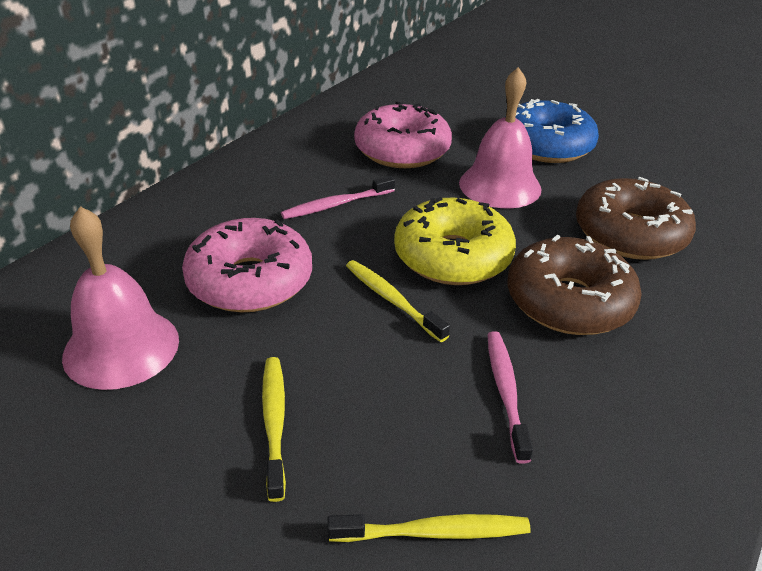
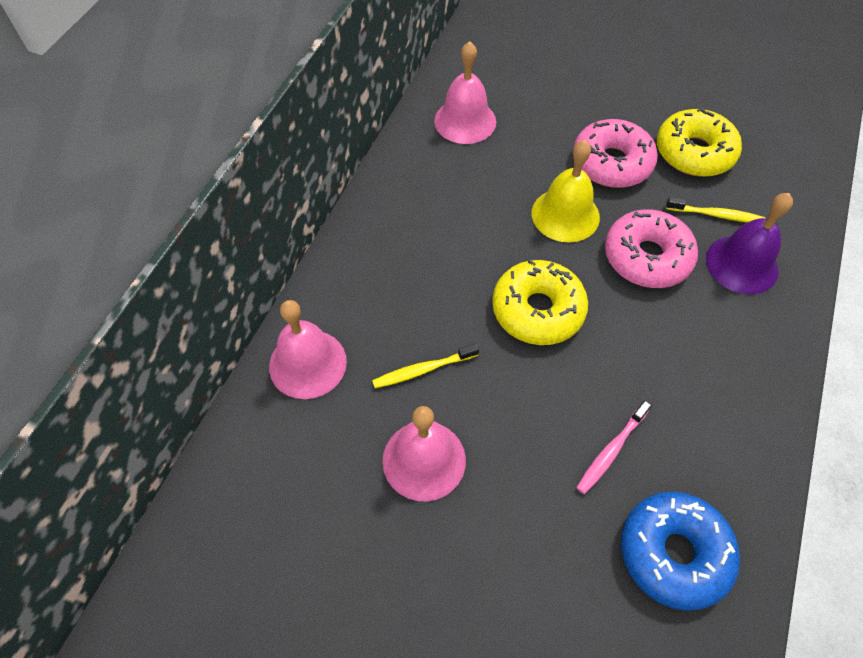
brown donut: [507,235,642,335] [576,177,696,260] = 2 -> none = 0
pink bell: [62,206,179,390] [459,67,542,208] = 2 -> [269,300,347,399] [383,406,466,502] [434,41,496,144] = 3
pink toothbrush: [281,176,395,219] [487,331,533,464] = 2 -> [576,400,652,494] = 1
purple bell: none = 0 -> [706,193,793,294] = 1
yellow bell: none = 0 -> [531,140,600,242] = 1
yellow donut: [394,197,516,285] = 1 -> [492,259,588,345] [657,108,742,177] = 2
yellow toothbrush: [262,357,286,502] [327,514,531,542] [346,260,450,342] = 3 -> [372,343,479,388] [666,197,765,223] = 2

